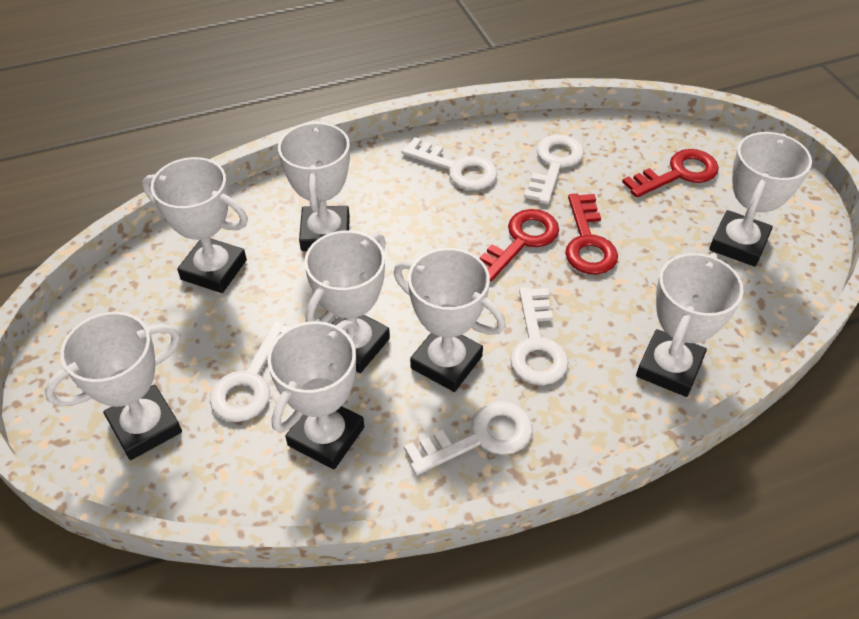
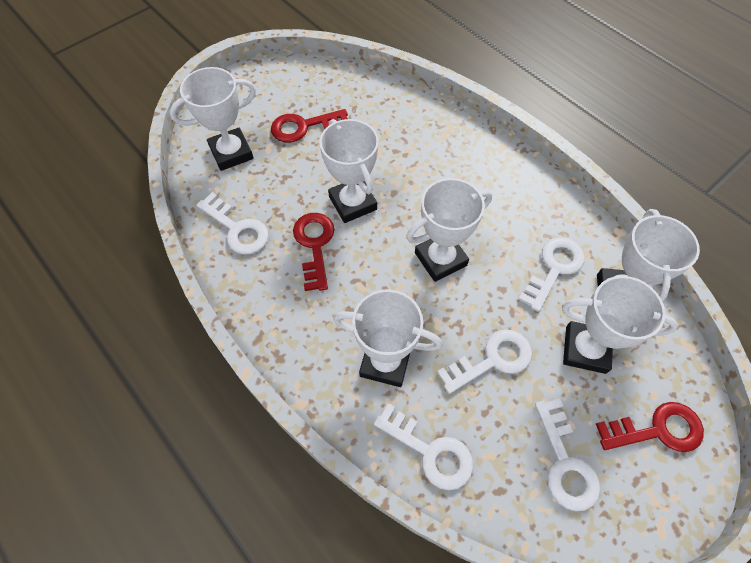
white trophy: [45,312,182,460] [142,157,248,293] [267,320,364,469] [278,121,350,251] [304,230,390,373] [394,248,506,392] [636,253,744,397] [709,132,812,267] = 8 -> [169,67,256,171] [319,119,379,223] [333,289,442,387] [406,178,492,282] [562,276,678,374] [597,209,700,302] = 6

